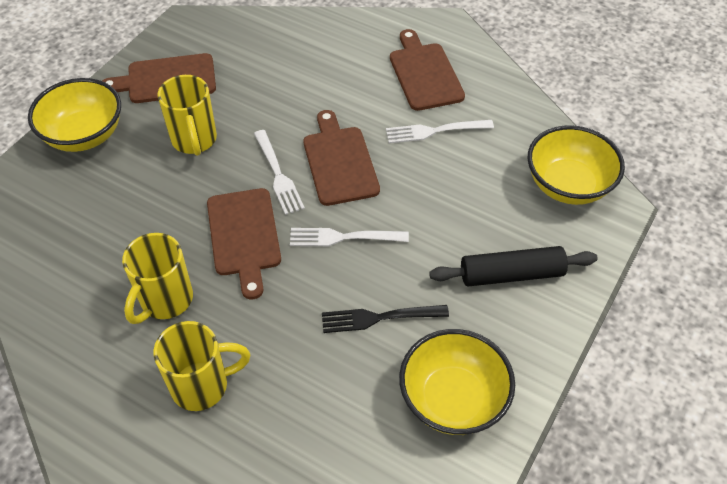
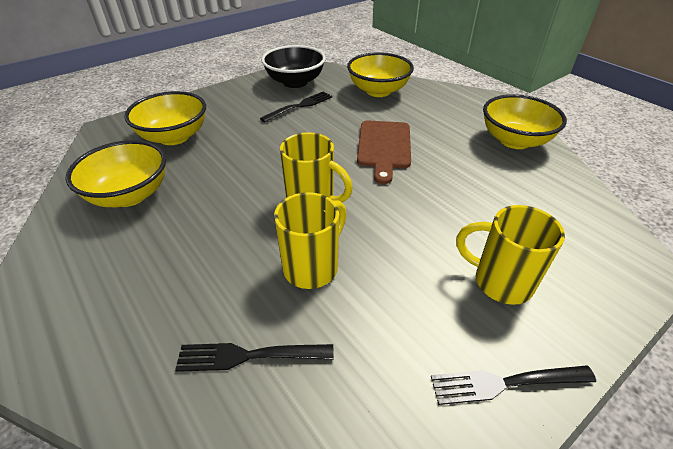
black bowl: none = 0 -> [261,45,326,88] = 1
black fork: [322,305,449,333] = 1 -> [175,343,334,372] [260,91,332,122] [431,365,596,405] = 3
black rolling pin: [429,246,598,287] = 1 -> none = 0
brown cutting board: [102,53,216,103] [207,188,281,299] [303,110,380,206] [390,29,465,111] = 4 -> [357,121,411,184] = 1
white fork: [254,130,305,215] [290,228,409,246] [386,120,494,143] = 3 -> none = 0
yellow bowl: [28,78,121,152] [399,329,515,435] [527,125,625,205] = 3 -> [66,140,166,207] [124,91,206,145] [347,52,414,97] [483,94,567,149] = 4

